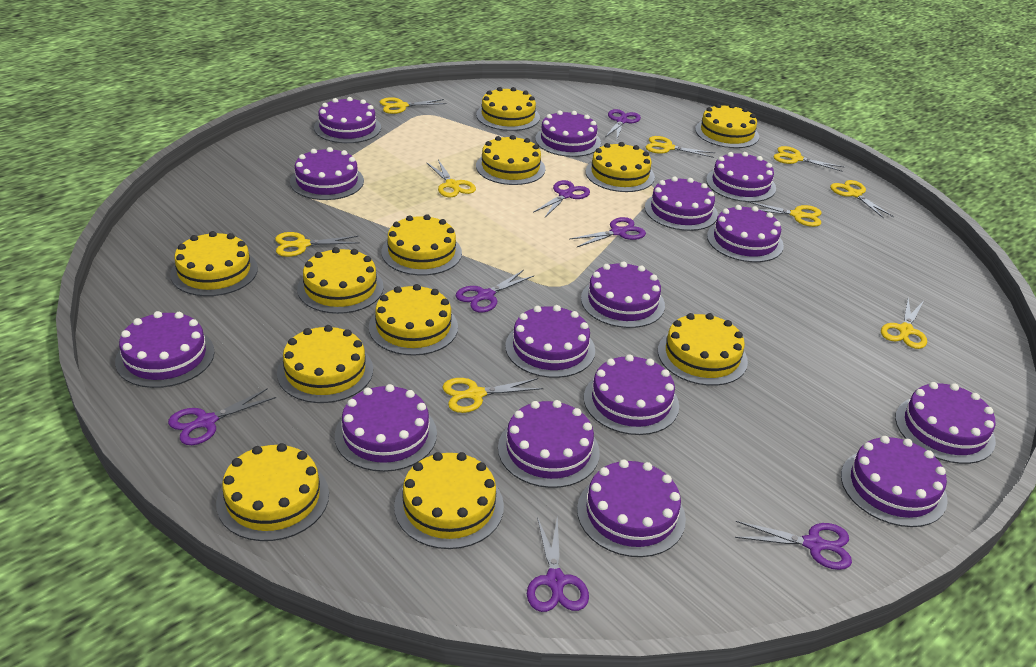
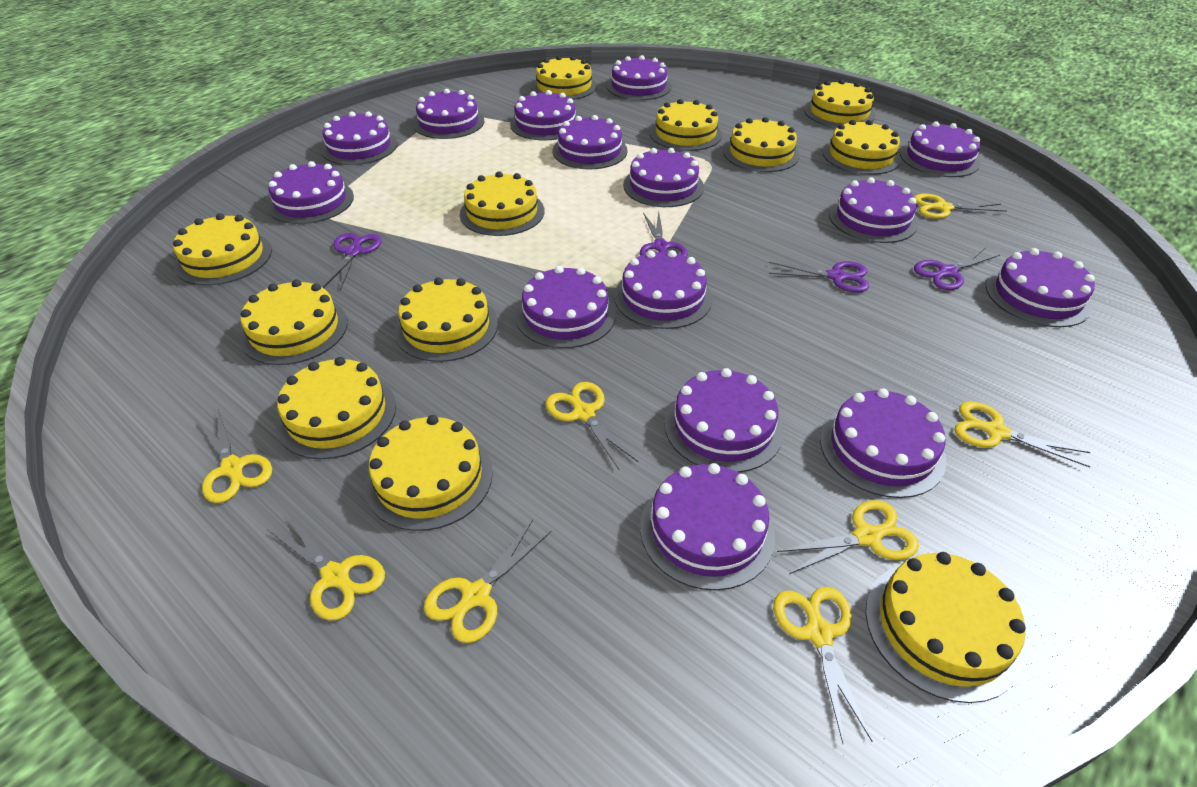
purple scissors: [168,388,276,445] [456,270,534,313] [527,516,589,612] [534,180,590,217] [570,217,646,247] [605,109,641,139] [735,521,852,570] = 7 -> [323,233,381,291] [640,212,688,257] [769,261,869,293] [914,248,1000,290] = 4
yellow scissors: [275,232,360,257] [380,97,447,114] [426,160,476,197] [442,378,543,413] [646,136,715,158] [747,201,821,227] [773,146,844,172] [830,180,894,219] [881,298,927,349] = 9 -> [198,409,272,503] [268,513,385,620] [424,520,551,643] [546,382,639,469] [773,587,872,743] [777,500,919,574] [914,194,1007,219] [954,401,1091,467] = 8

